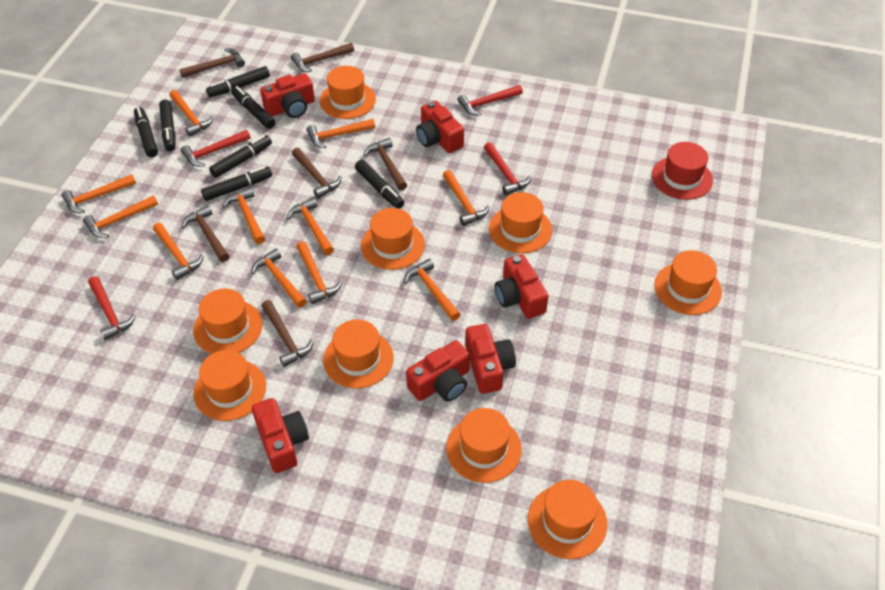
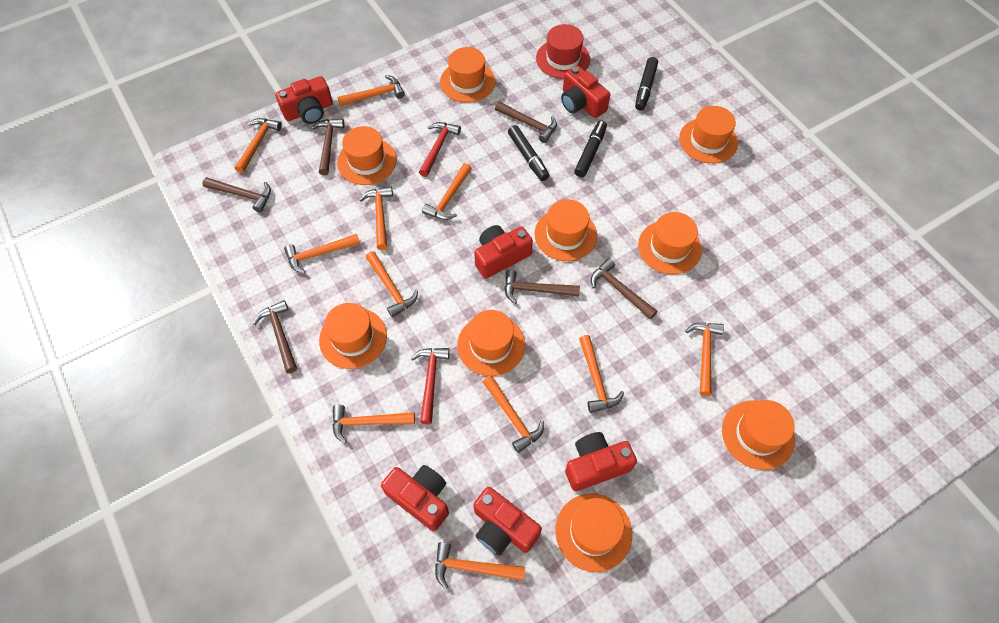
black marker: [134,107,158,157] [159,100,175,151] [201,166,272,201] [206,66,270,97] [209,135,272,178] [231,86,275,129] [355,160,404,209] = 7 -> [508,125,549,181] [574,120,607,177] [635,57,658,111] = 3
red hammer: [88,276,136,340] [181,130,251,166] [457,85,523,116] [484,142,531,196] = 4 -> [411,348,450,424] [419,122,461,177] = 2

